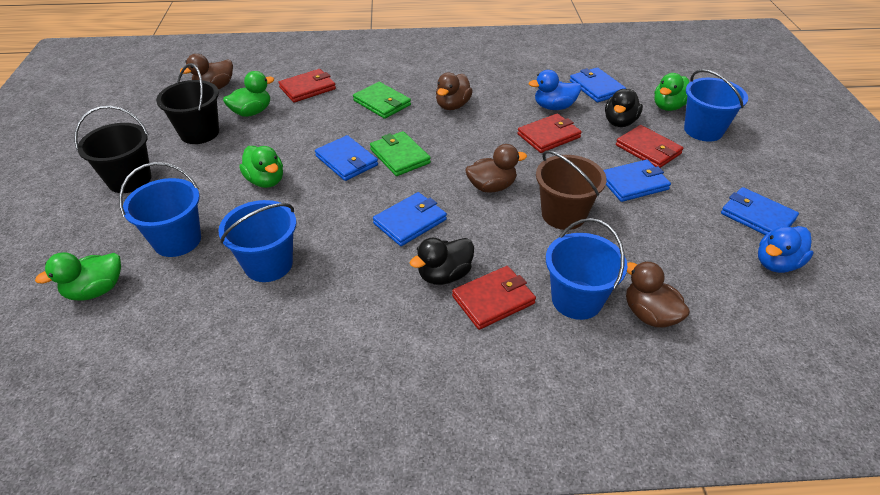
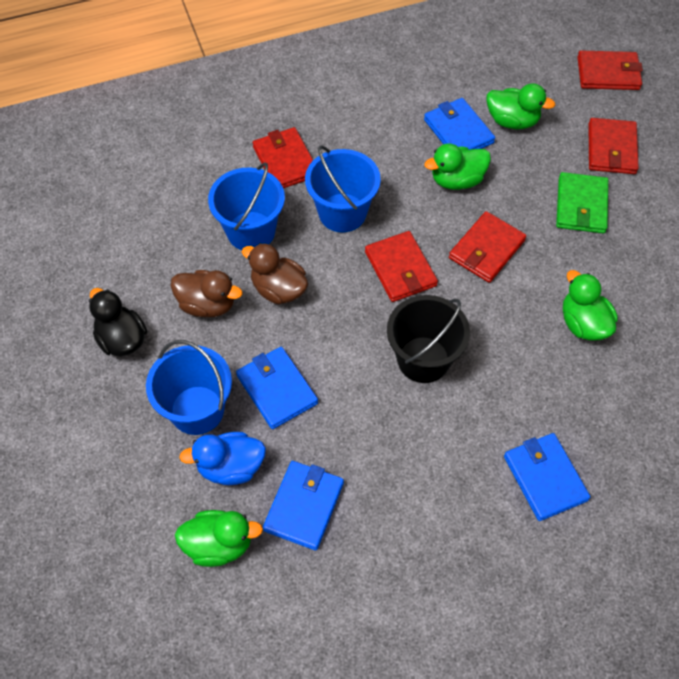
black bucket: [74,106,151,193] [156,63,219,144] = 2 -> [387,295,470,383] = 1
black duck: [410,238,474,285] [605,89,643,127] = 2 -> [89,288,147,356] = 1
blue bucket: [119,162,201,257] [218,200,296,282] [546,218,628,320] [684,69,748,142] = 4 -> [146,340,232,435] [208,162,285,250] [305,145,381,233] = 3
blue duck: [529,70,581,110] [758,226,814,273] = 2 -> [179,432,266,485] = 1
blue wallet: [315,135,378,181] [373,192,447,246] [570,67,626,103] [603,160,671,202] [721,187,799,235] = 5 -> [236,347,318,429] [263,461,344,550] [424,98,495,150] [504,433,590,521] = 4
brown bucket: [536,150,606,230] = 1 -> none = 0
brown duck: [180,54,233,89] [436,73,473,110] [465,144,527,193] [626,261,690,328] = 4 -> [171,270,242,317] [242,243,308,304] = 2
green wallet: [353,82,411,119] [370,131,431,176] = 2 -> [556,172,608,233] = 1
red wallet: [278,69,336,103] [452,266,536,330] [517,113,582,153] [616,125,683,168] = 4 -> [253,127,313,188] [365,231,438,302] [449,211,526,283] [577,51,643,90] [589,118,639,174] = 5

